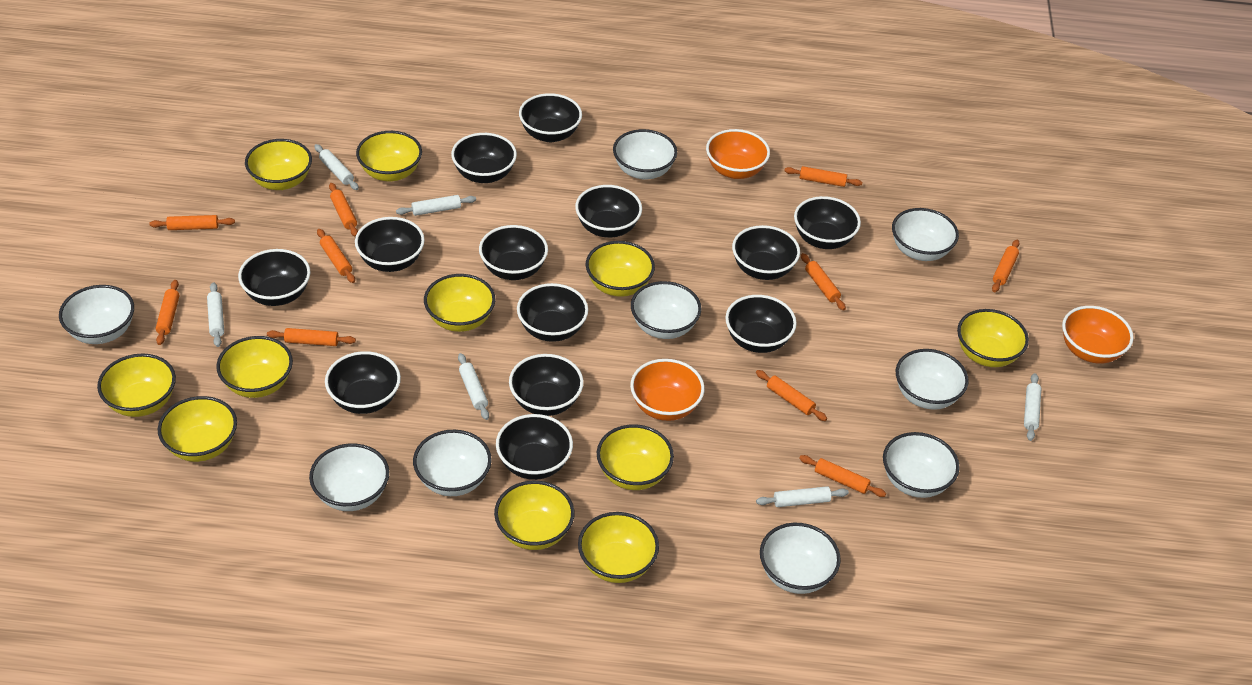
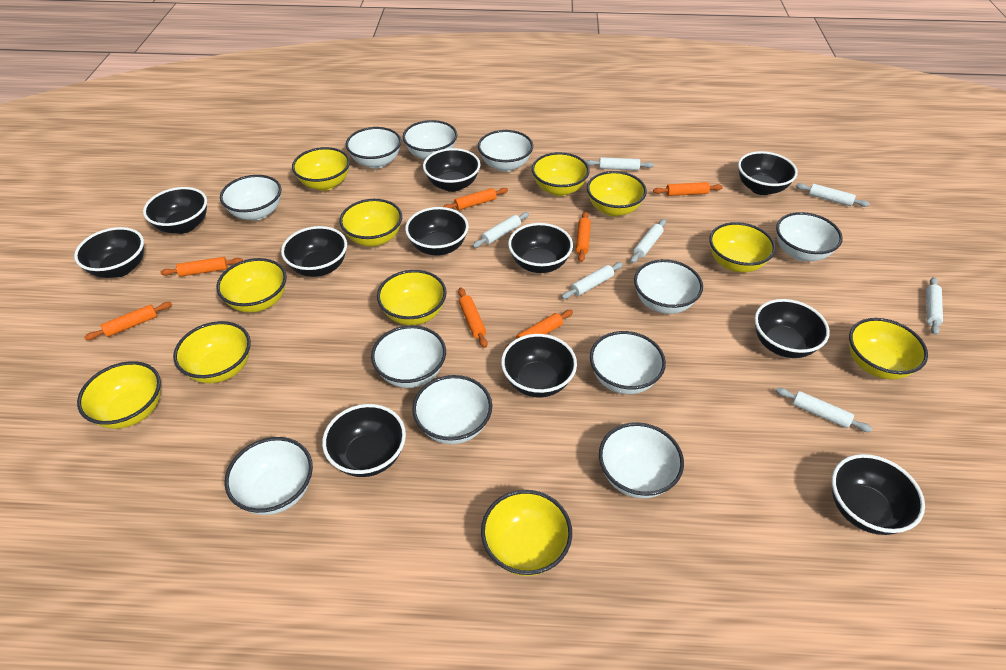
black bowl: [238,249,311,306] [325,351,401,414] [355,217,425,272] [451,133,517,183] [479,225,548,280] [496,414,573,480] [509,354,584,416] [517,283,588,342] [519,93,582,142] [575,185,642,238] [725,295,797,353] [732,225,800,280] [794,196,861,249] = 13 -> [74,227,144,278] [143,187,207,234] [281,226,347,277] [322,404,406,477] [405,207,469,255] [423,148,480,192] [501,334,577,397] [508,223,573,273] [738,151,798,195] [755,299,830,358] [832,454,925,535] = 11
orange bowl: [630,359,705,421] [706,129,770,179] [1062,306,1134,364] = 3 -> none = 0
orange rolling pin: [149,215,235,230] [156,280,179,345] [267,328,356,346] [317,229,355,283] [329,183,358,237] [756,370,827,421] [784,166,862,187] [799,455,886,497] [801,253,846,311] [992,240,1020,292] = 10 -> [84,302,172,340] [160,257,243,277] [443,188,508,210] [458,288,488,348] [505,310,573,349] [576,211,591,262] [653,182,723,196] = 7
white bowl: [59,285,134,344] [309,443,389,511] [413,430,492,496] [613,129,677,179] [631,281,702,339] [760,523,841,594] [883,432,960,498] [892,208,959,261] [896,349,969,410] = 9 -> [220,175,281,221] [224,437,313,515] [346,127,401,169] [371,325,446,388] [403,120,457,160] [412,375,492,444] [478,130,533,172] [590,331,666,394] [599,422,684,498] [634,259,703,314] [776,212,843,261] = 11
white rolling pin: [207,282,224,347] [314,144,359,190] [396,195,476,216] [458,353,489,420] [756,486,849,507] [1024,373,1041,441] = 6 -> [473,212,529,248] [561,262,623,299] [586,157,654,170] [630,219,666,263] [776,388,872,432] [795,183,870,207] [926,277,943,335] = 7

